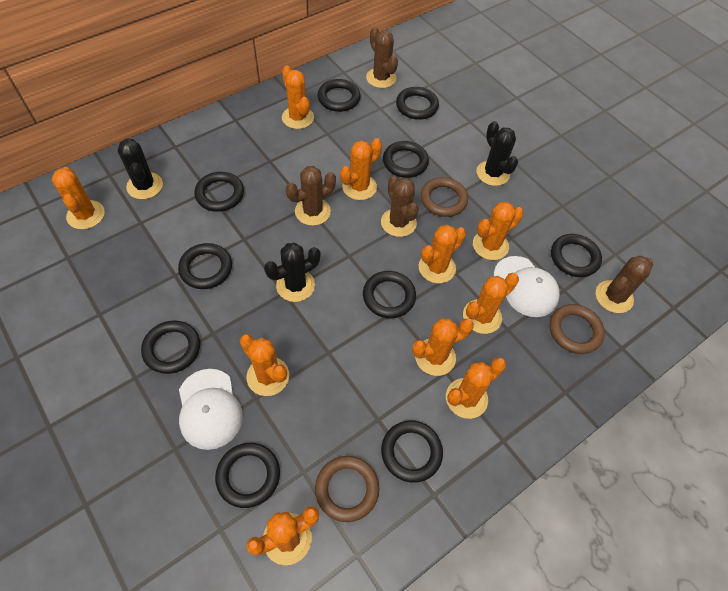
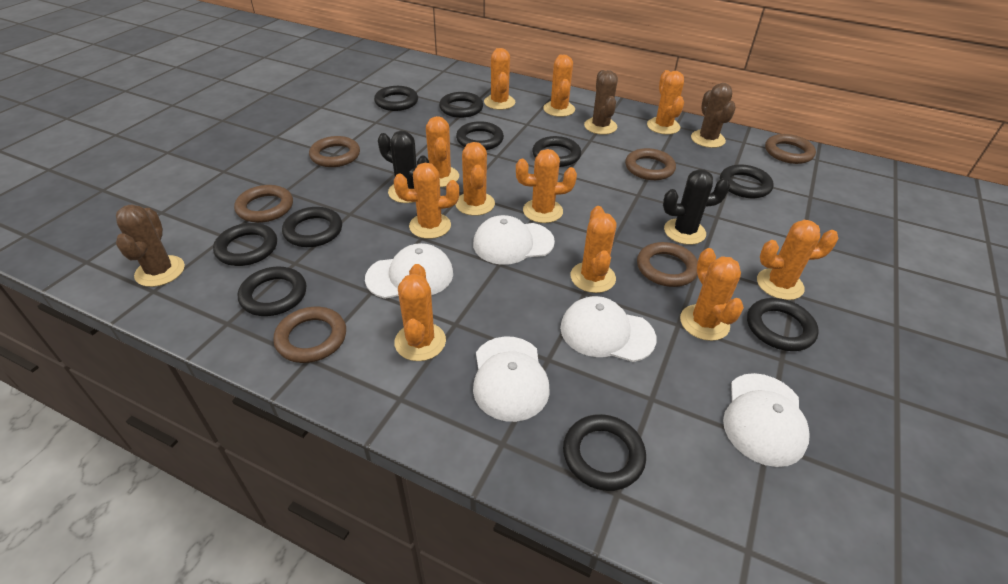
black cactus: [118,139,163,199] [264,243,321,302] [476,121,518,186] = 3 -> [378,130,429,203] [663,169,730,245] = 2
brown cactus: [286,166,336,226] [366,27,398,88] [381,176,419,237] [596,256,653,313] = 4 -> [116,205,185,287] [584,70,618,135] [691,83,736,148] = 3
brown ring: [315,456,379,522] [421,177,468,217] [549,304,605,354] = 3 -> [234,185,293,223] [273,307,346,363] [309,136,360,167] [625,148,676,180] [637,242,698,287] [765,134,816,164] = 6
orange cactus: [52,167,105,229] [240,334,289,396] [246,506,319,565] [282,65,314,129] [340,138,382,200] [412,318,474,376] [419,224,466,283] [446,357,506,419] [463,273,519,334] [473,202,524,260] = 10 -> [394,163,459,239] [394,264,446,361] [426,116,459,187] [455,142,495,216] [484,48,515,110] [516,149,577,223] [543,54,575,117] [570,206,617,293] [647,70,684,134] [680,248,744,341] [757,220,838,300] = 11
white cap: [179,369,243,450] [494,256,560,317] = 2 -> [365,243,453,299] [473,215,555,265] [473,336,550,422] [560,296,656,362] [723,373,810,467] = 5

